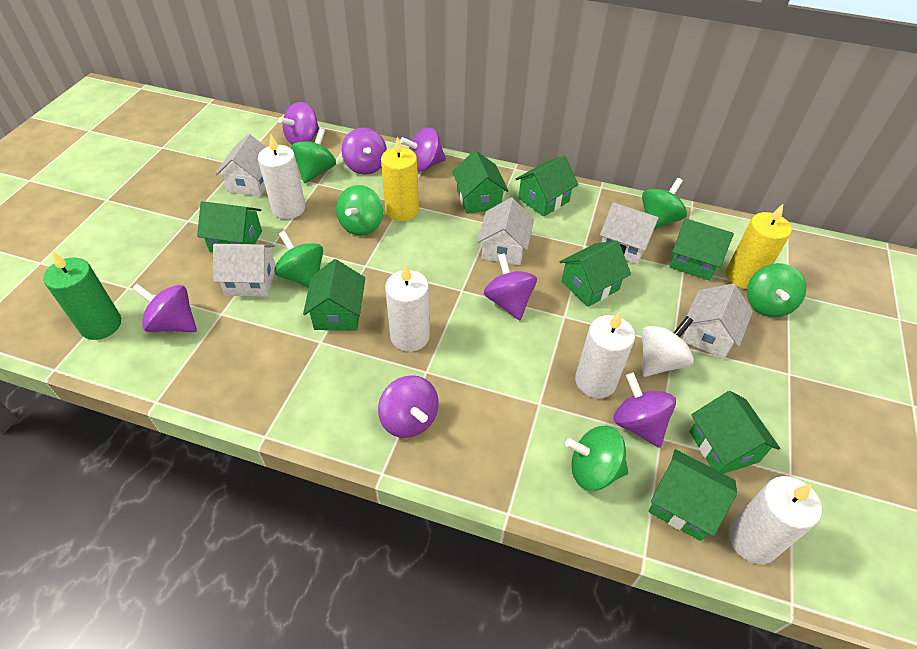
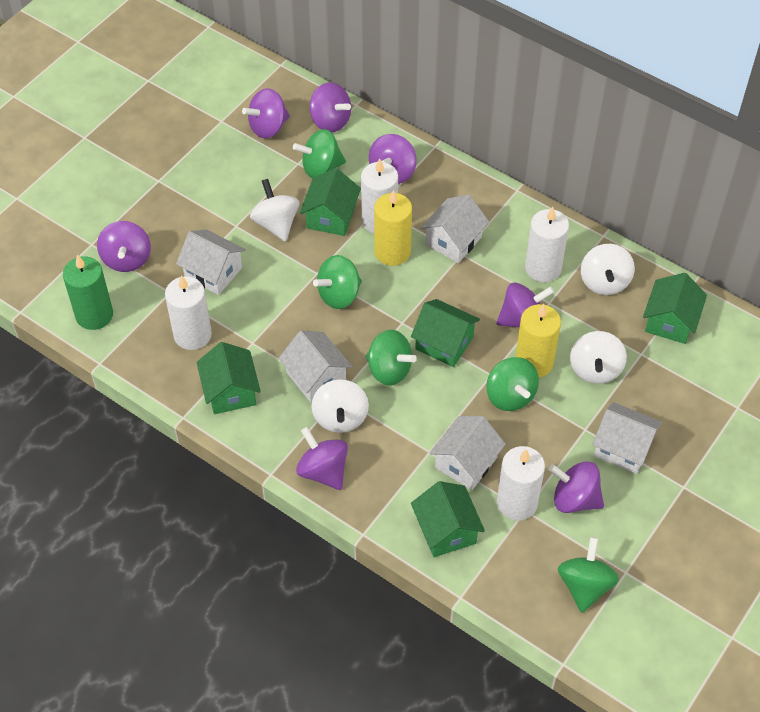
green house: [197,201,262,252] [303,259,365,331] [452,150,508,214] [516,155,579,217] [560,241,631,307] [648,449,737,541] [669,218,734,281] [690,391,780,474] = 8 -> [196,342,261,414] [300,168,361,236] [411,299,480,367] [411,481,485,557] [643,273,707,344] = 5
green spinning top: [274,231,323,288] [291,128,336,183] [336,185,383,236] [565,426,628,491] [642,178,687,230] [747,263,806,317] = 6 -> [293,129,346,178] [313,255,362,309] [366,330,417,385] [486,357,539,411] [558,537,619,613] = 5
white spinning top: [642,316,694,377] = 1 -> [250,179,299,242] [311,379,369,433] [570,331,627,384] [581,244,635,295] = 4

